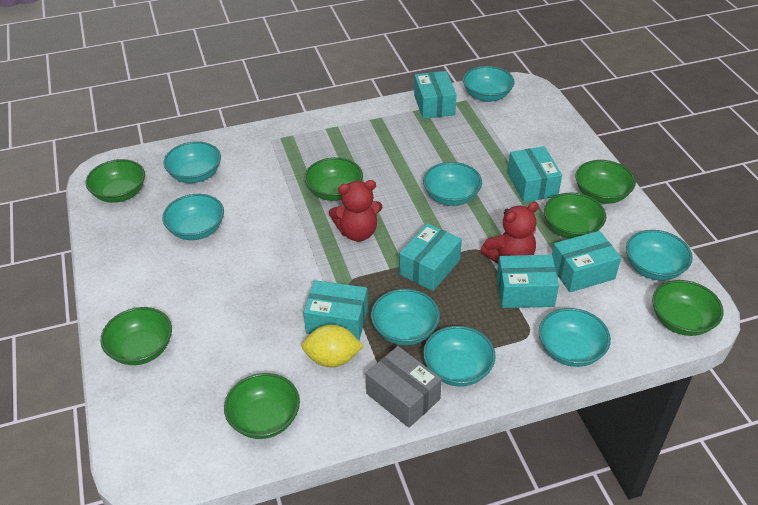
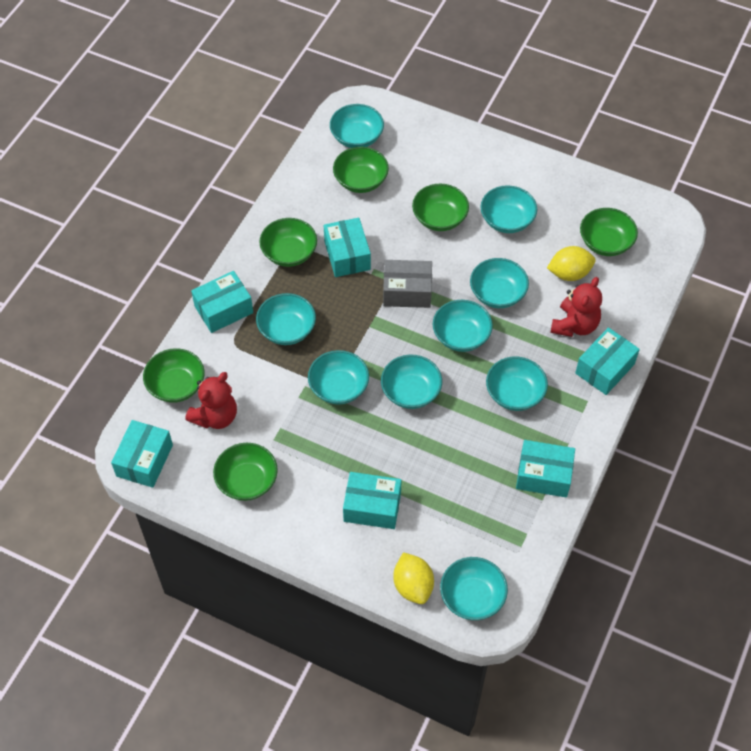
green bowl: [86,159,145,203] [100,307,172,365] [224,373,300,439] [305,157,363,201] [544,192,606,239] [576,160,636,204] [652,280,724,336] = 7 -> [143,348,205,403] [213,443,278,501] [259,218,317,267] [333,147,389,193] [412,184,469,231] [580,208,638,256] = 6
turquoise bowl: [162,194,224,240] [163,141,221,183] [371,289,440,345] [423,162,482,206] [423,326,496,387] [463,66,515,102] [539,308,611,367] [626,230,693,281] = 8 -> [256,293,316,345] [308,350,369,405] [330,104,384,148] [381,355,442,409] [433,300,493,352] [440,557,508,620] [470,258,529,308] [480,185,537,233] [486,356,548,411] = 9
yellow lemon: [302,325,363,367] = 1 -> [394,552,434,604] [547,246,596,281] = 2

